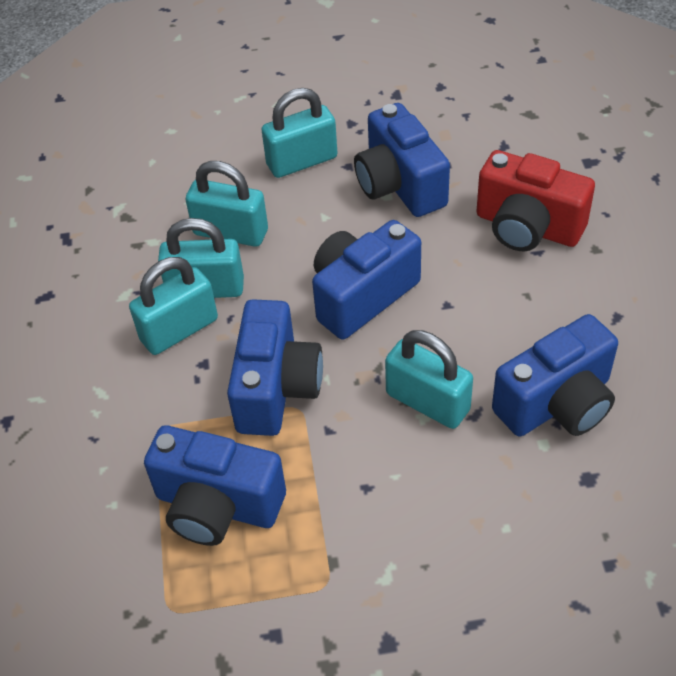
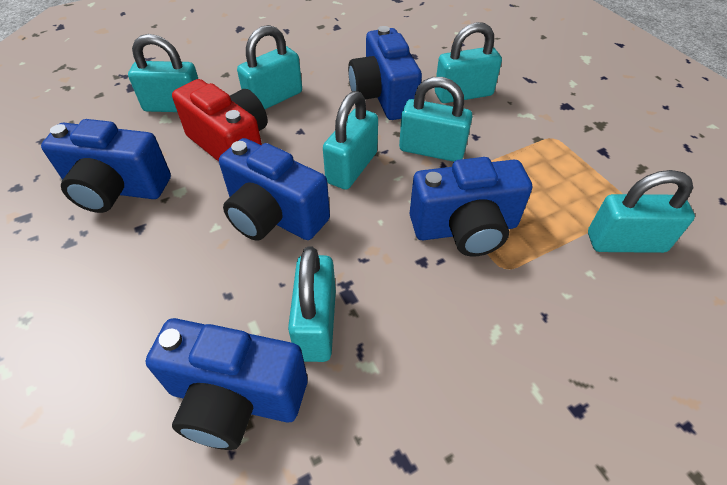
turquoise padlock: [129,257,218,355] [158,218,244,298] [185,161,268,247] [261,88,337,178] [385,330,473,429] = 5 -> [128,34,198,112] [237,25,302,109] [288,246,336,362] [323,91,378,190] [399,77,473,162] [435,22,502,103] [588,170,695,253] = 7

